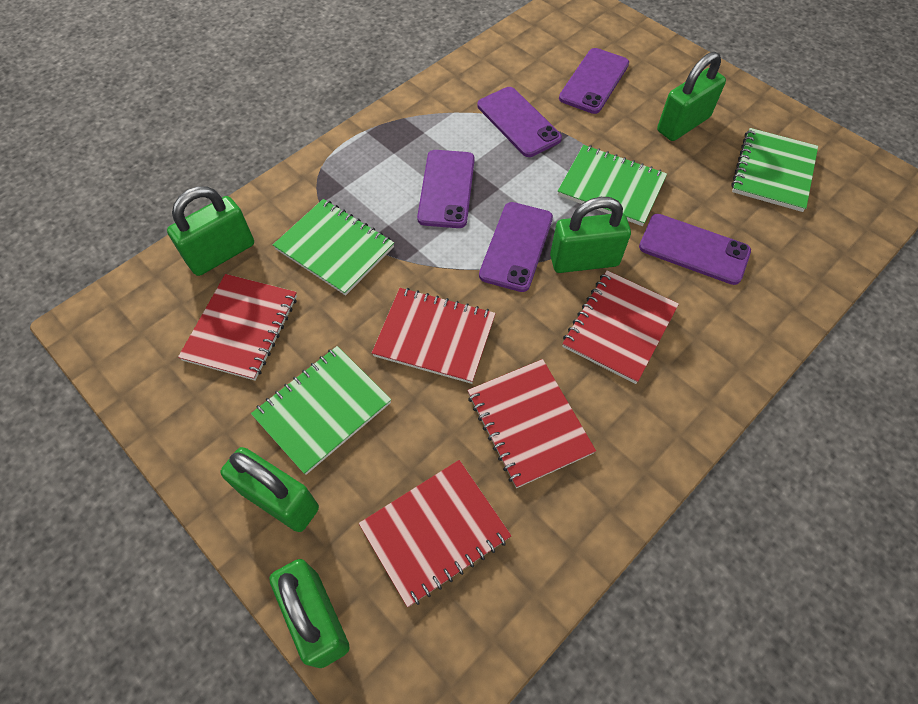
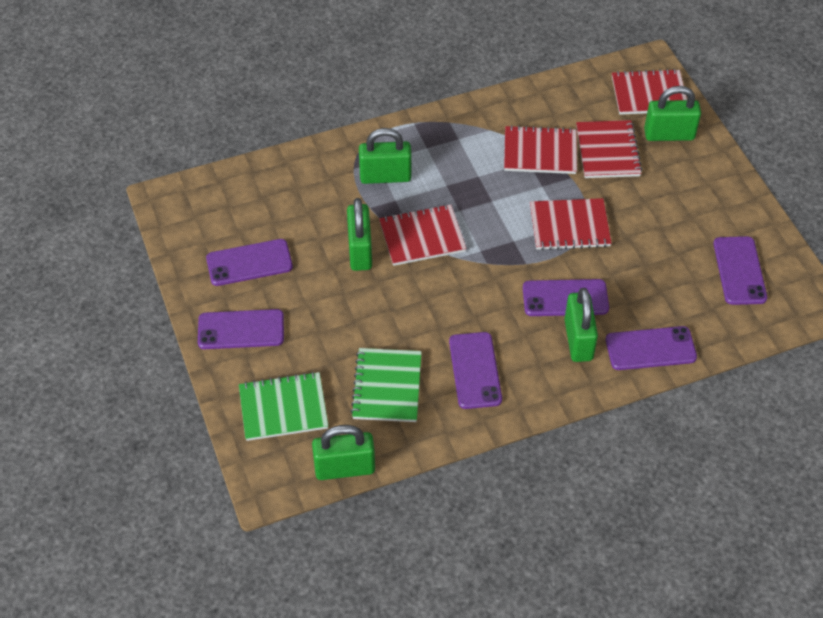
green notebook: [251,346,391,475] [273,199,394,296] [557,145,667,226] [731,128,818,212] = 4 -> [239,372,328,441] [350,348,422,422] = 2
purple phone: [417,150,475,228] [477,87,562,157] [479,202,553,292] [559,48,629,114] [639,214,751,285] = 5 -> [198,309,284,349] [206,239,293,286] [449,332,502,409] [523,279,609,316] [606,326,697,370] [713,236,767,305] = 6

